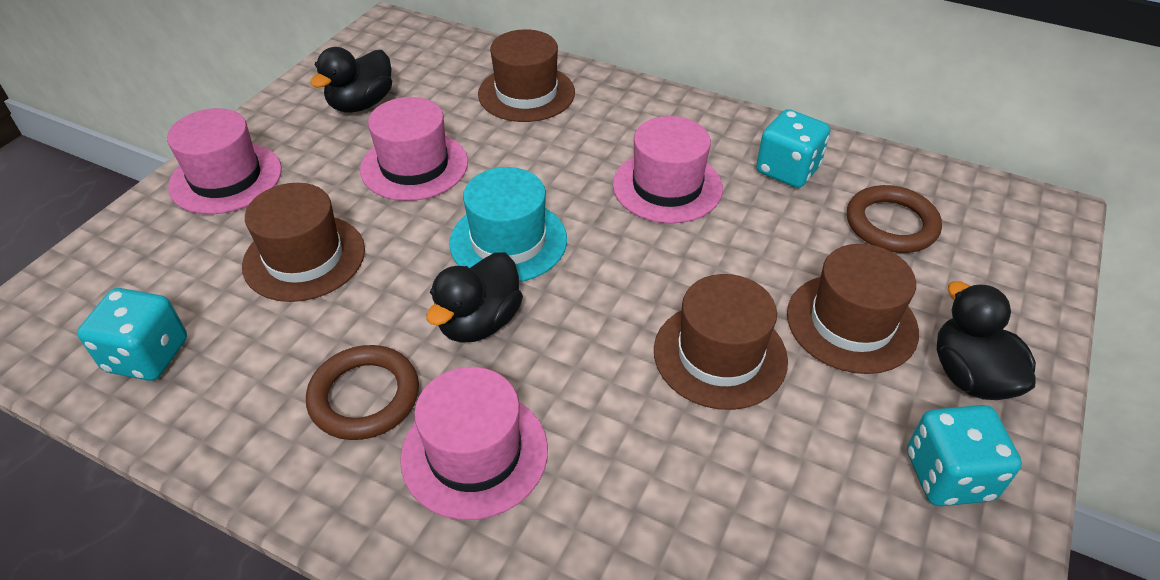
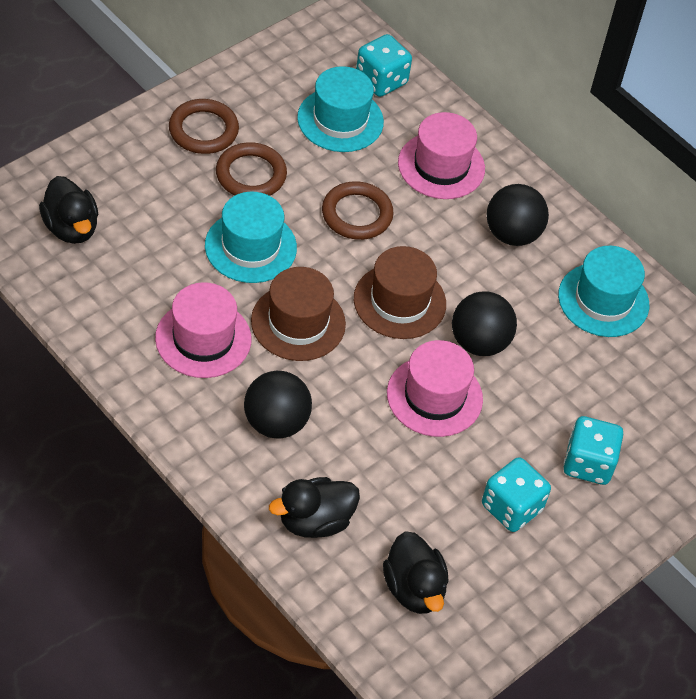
black ball: none = 0 -> [244,371,312,439] [452,292,517,356] [487,184,549,246] = 3
brown hat: [242,183,365,302] [478,29,575,122] [654,274,788,410] [787,244,919,374] = 4 -> [251,267,346,361] [354,246,446,339] = 2
brown ring: [306,345,419,440] [847,185,942,253] = 2 -> [169,99,239,154] [216,142,287,196] [322,181,394,240] = 3
pink hat: [167,108,282,214] [360,97,468,201] [400,367,548,520] [613,116,723,223] = 4 -> [155,282,251,378] [387,340,483,437] [398,112,485,199] = 3
turquoise hat: [449,167,567,282] = 1 -> [205,192,297,283] [297,66,384,152] [558,246,649,337] = 3

